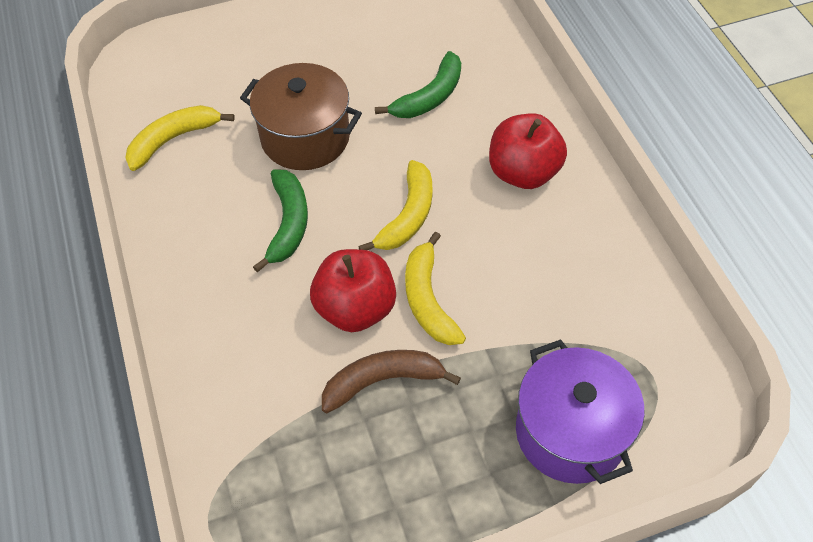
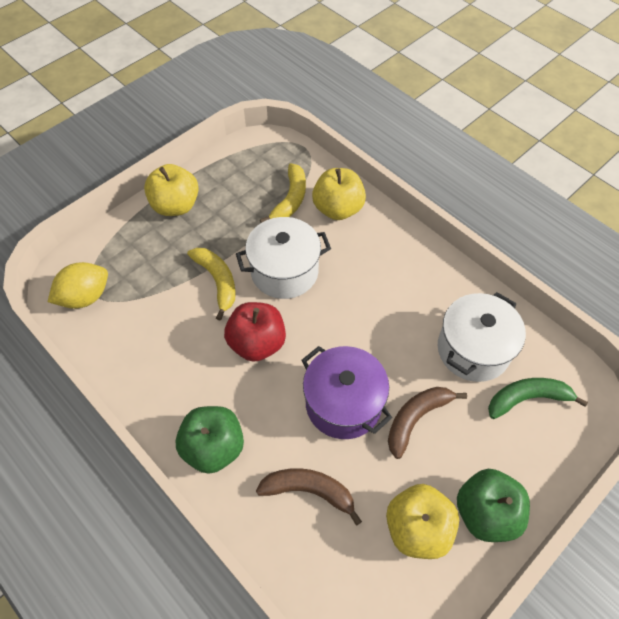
brown banana: [322,350,461,413] = 1 -> [256,468,362,525] [388,387,467,459] = 2
brown pot: [240,63,362,170] = 1 -> none = 0
green apple: none = 0 -> [175,406,244,474] [457,469,530,542] = 2
green banana: [253,169,308,272] [375,51,461,118] = 2 -> [488,378,588,419] = 1
red apple: [310,249,396,332] [489,113,567,189] = 2 -> [224,302,286,362] = 1
white pot: none = 0 -> [236,217,331,299] [438,292,526,382] = 2
yellow apple: none = 0 -> [144,164,199,216] [312,168,366,220] [386,484,459,559] = 3
yellow banana: [125,105,235,171] [358,160,432,250] [405,232,466,345] = 3 -> [187,248,236,320] [260,163,306,223] = 2
yellow lemon: none = 0 -> [48,262,108,309] = 1

